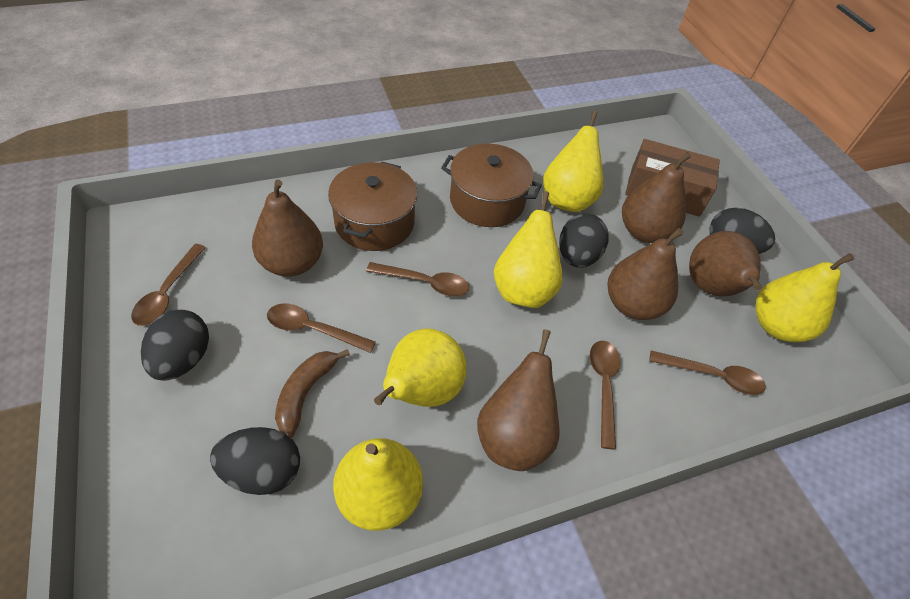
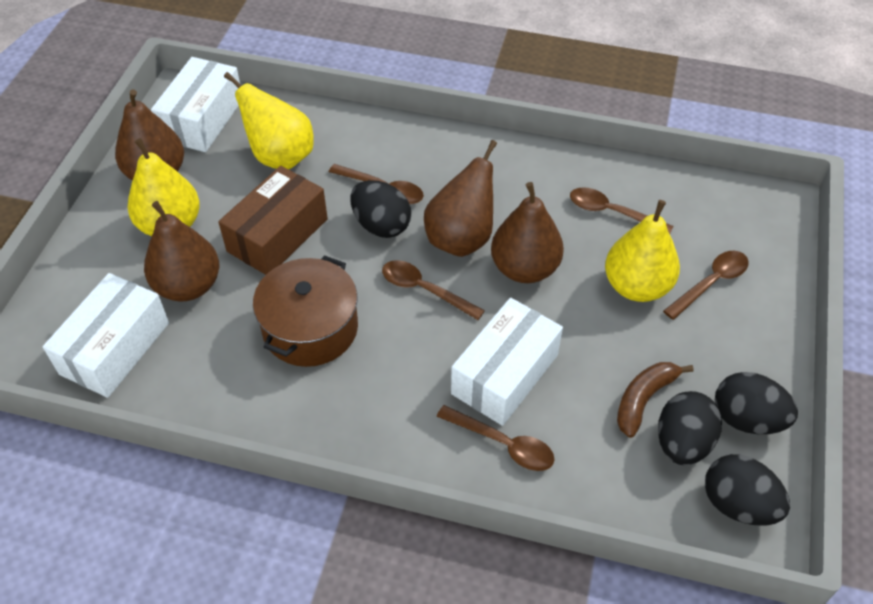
brown pear: [252,179,323,277] [477,329,559,471] [607,228,684,320] [622,152,691,243] [689,231,762,297] = 5 -> [115,89,184,180] [144,201,219,301] [424,140,497,257] [491,182,564,283] = 4
brown pot: [328,161,417,251] [441,144,542,227] = 2 -> [253,255,358,367] = 1
white box: none = 0 -> [43,273,169,398] [151,57,240,152] [451,298,563,426] = 3
yellow pear: [333,438,423,531] [374,328,467,407] [494,191,563,308] [543,111,603,212] [755,253,854,342] = 5 -> [128,138,200,236] [224,72,314,170] [605,200,680,302] = 3

